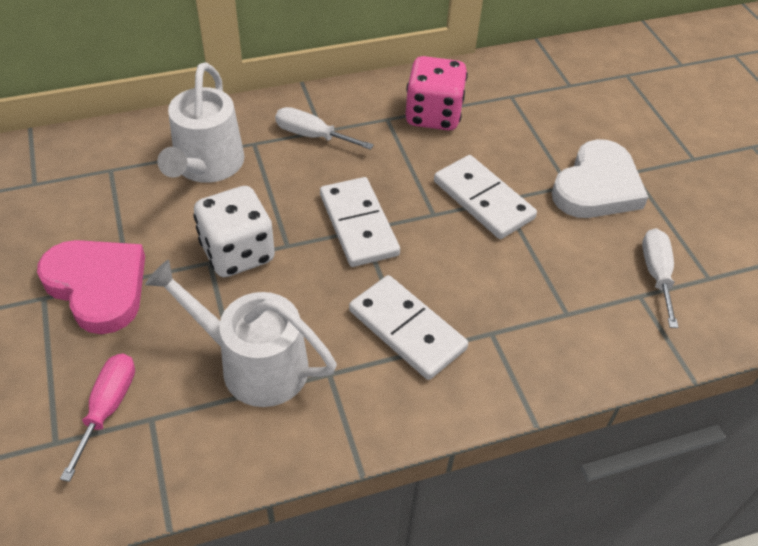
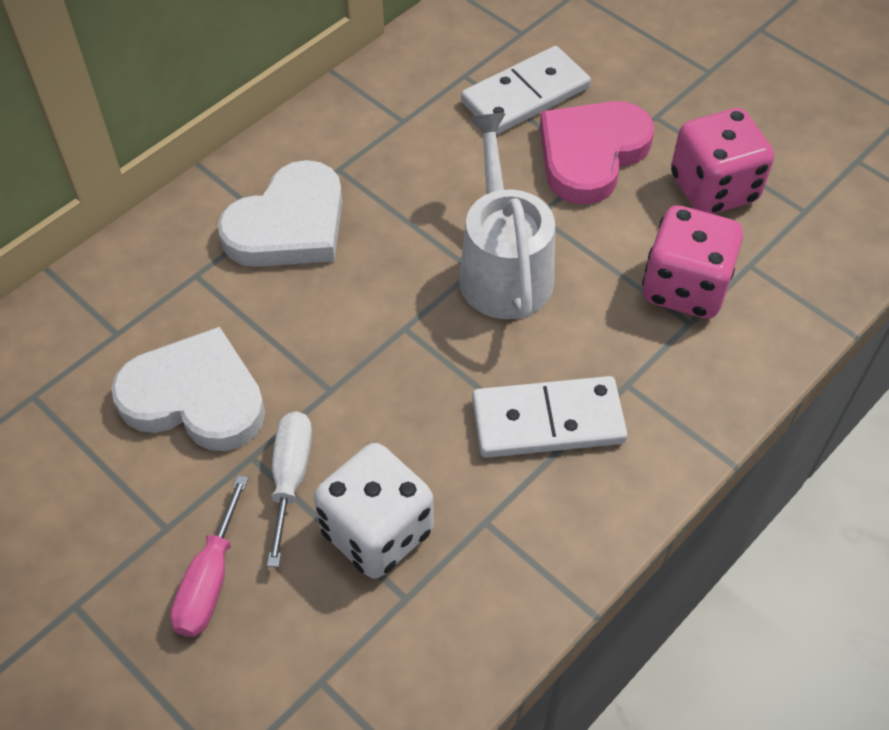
pink dice: [405,56,468,131] = 1 -> [642,205,743,319] [671,108,774,214] = 2
white domino: [320,177,400,267] [349,275,468,380] [434,155,537,239] = 3 -> [461,46,591,135] [472,376,628,458] = 2
white heart: [552,139,648,218] = 1 -> [111,327,265,451] [218,160,343,267] = 2
white screwdriver: [275,107,374,150] [642,228,679,328] = 2 -> [267,411,312,567] = 1
white watering can: [145,260,337,407] [157,62,245,183] = 2 -> [459,113,555,319] = 1

